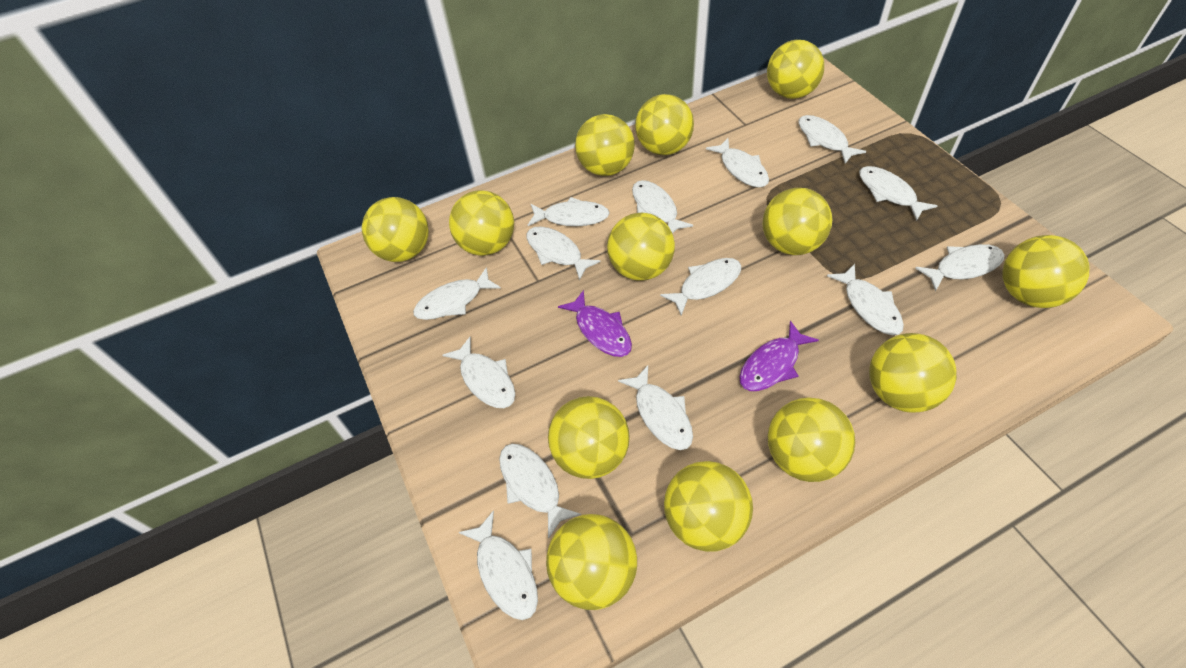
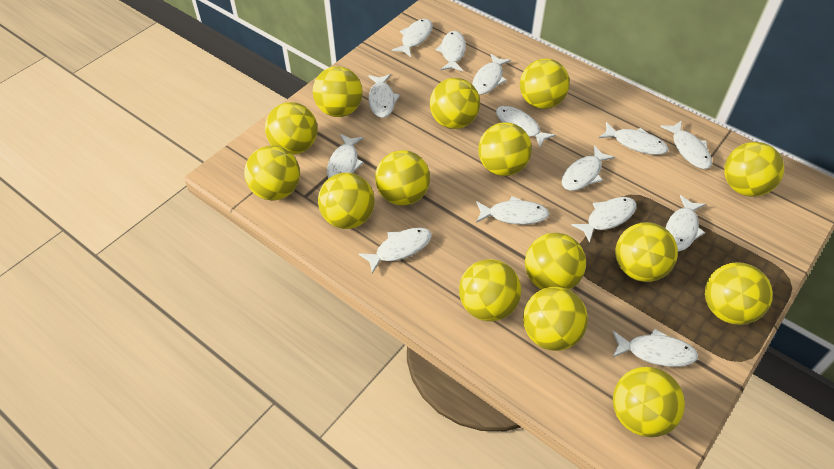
purple fish: [558,290,632,357] [739,321,819,391] = 2 -> none = 0
yellow ball: [362,197,429,262] [449,190,514,256] [546,514,637,610] [548,396,630,479] [575,114,635,176] [607,212,675,281] [635,94,694,155] [664,461,753,552] [763,188,832,255] [767,40,824,99] [768,397,855,482] [869,333,957,413] [1003,235,1089,308] = 13 -> [244,146,300,201] [265,102,318,155] [313,66,363,117] [318,173,375,229] [375,150,430,206] [430,78,480,129] [459,259,521,321] [478,122,532,176] [520,59,570,109] [523,287,588,351] [525,233,586,290] [613,367,685,437] [616,222,678,282] [705,262,773,325] [724,142,784,197] = 15

